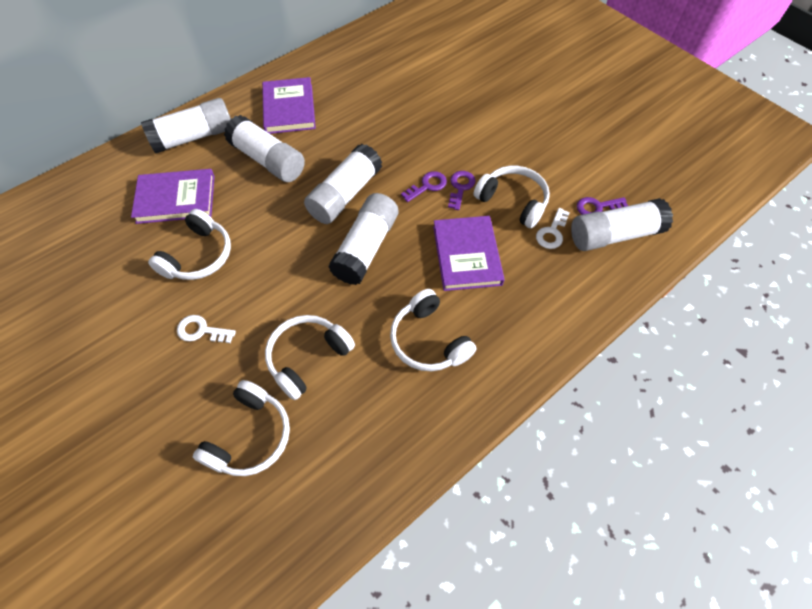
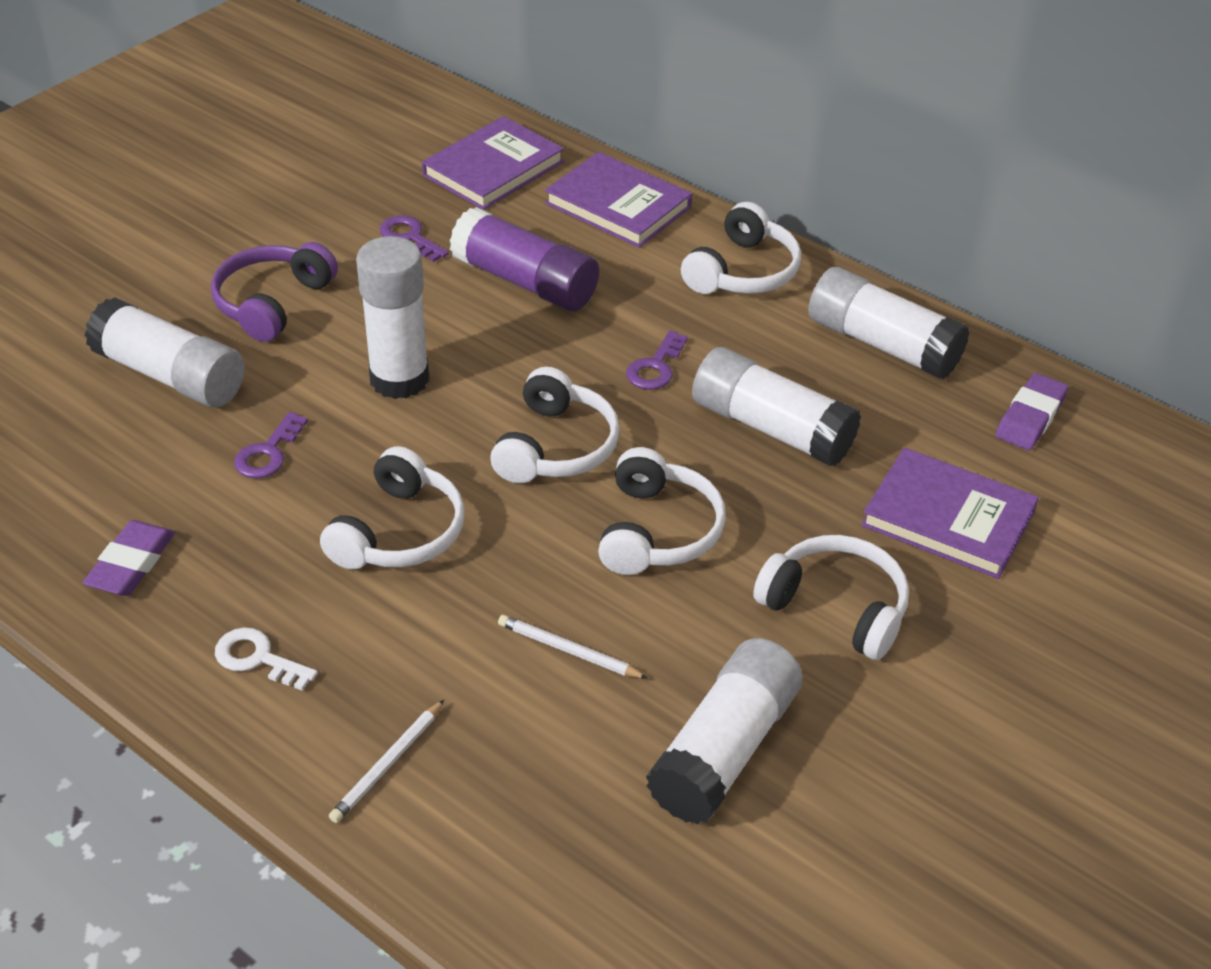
purple eraser: none = 0 -> [83,520,175,596] [995,373,1068,450] = 2
purple glue stick: none = 0 -> [450,207,599,311] = 1
purple headphones: none = 0 -> [211,242,338,342] = 1
white key: [177,315,236,343] [536,208,570,249] = 2 -> [215,627,318,690] = 1
white pencil: none = 0 -> [329,700,444,823] [498,615,648,679] = 2

